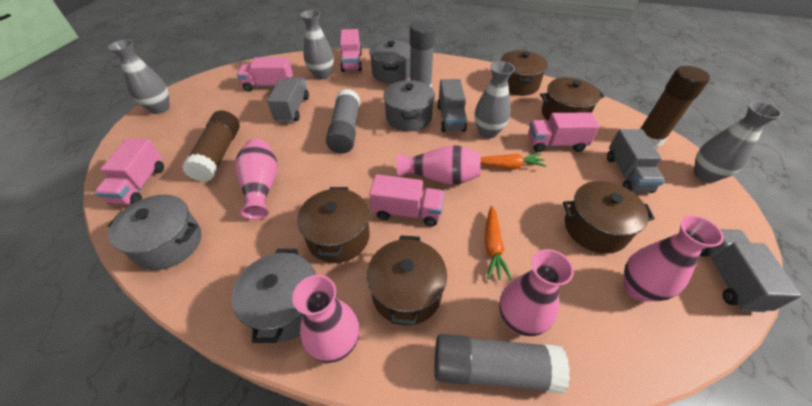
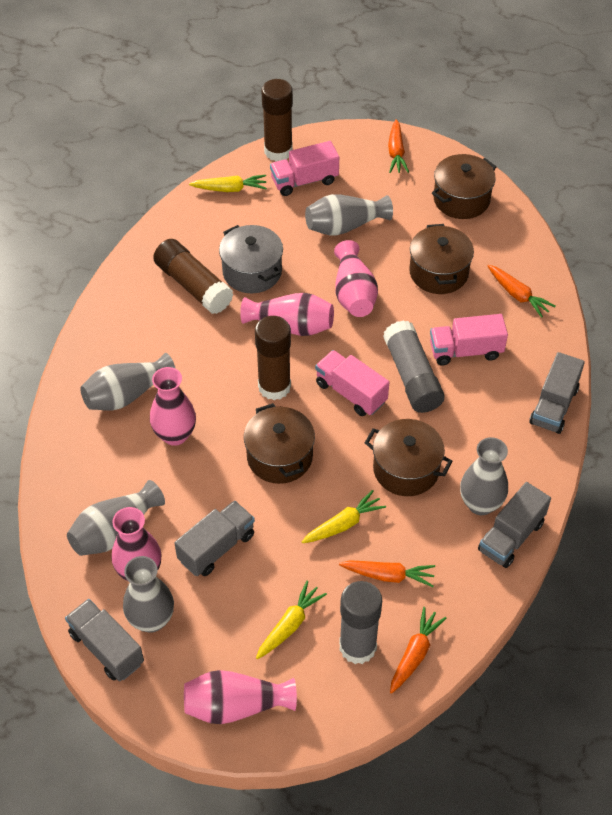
brown glue stick: [182,111,240,182] [640,66,710,147] = 2 -> [153,239,234,314] [255,316,291,400] [261,79,293,161] = 3
brown pot: [297,187,370,263] [367,235,447,325] [501,50,548,96] [540,77,605,121] [563,181,655,254] = 5 -> [244,403,315,484] [365,419,453,496] [409,224,474,294] [432,154,496,219] = 4
grey glue stick: [326,89,360,154] [410,21,436,88] [434,334,570,394] = 3 -> [339,581,382,664] [383,320,445,413] = 2
grey pot: [108,194,201,270] [232,249,316,343] [369,40,411,84] [383,80,435,132] = 4 -> [219,225,283,293] = 1
grey vase: [108,40,170,114] [300,10,334,79] [474,61,515,138] [694,101,782,183] = 4 -> [67,480,165,556] [80,353,176,411] [123,556,174,633] [305,194,393,235] [460,437,508,515] = 5
orange carrot: [481,153,547,169] [484,206,512,281] = 2 -> [339,560,435,587] [388,119,409,173] [390,607,447,694] [487,265,555,318] = 4
pink truck: [95,139,164,205] [237,57,293,92] [340,29,362,72] [369,174,444,226] [528,112,600,152] = 5 -> [270,141,339,196] [315,350,389,416] [430,314,508,365] = 3
yellow carrot: none = 0 -> [189,175,267,192] [256,581,327,659] [301,490,386,543] = 3

